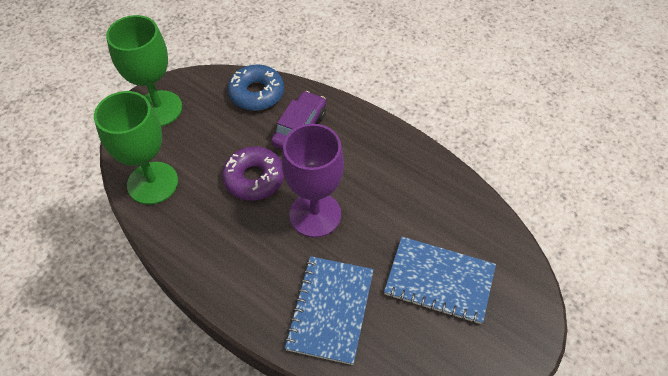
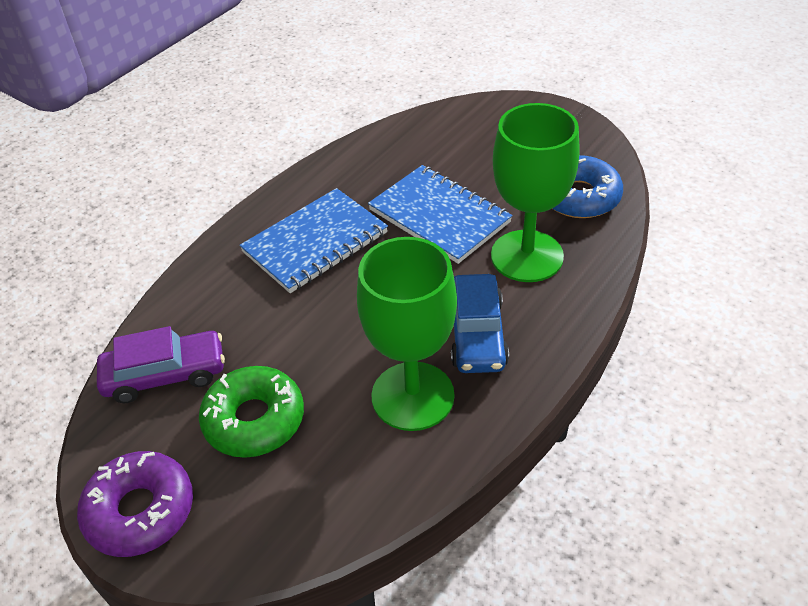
blue car: none = 0 -> [451,274,509,373] = 1
green donut: none = 0 -> [199,366,304,458] = 1
purple goblet: [282,124,344,238] = 1 -> none = 0

